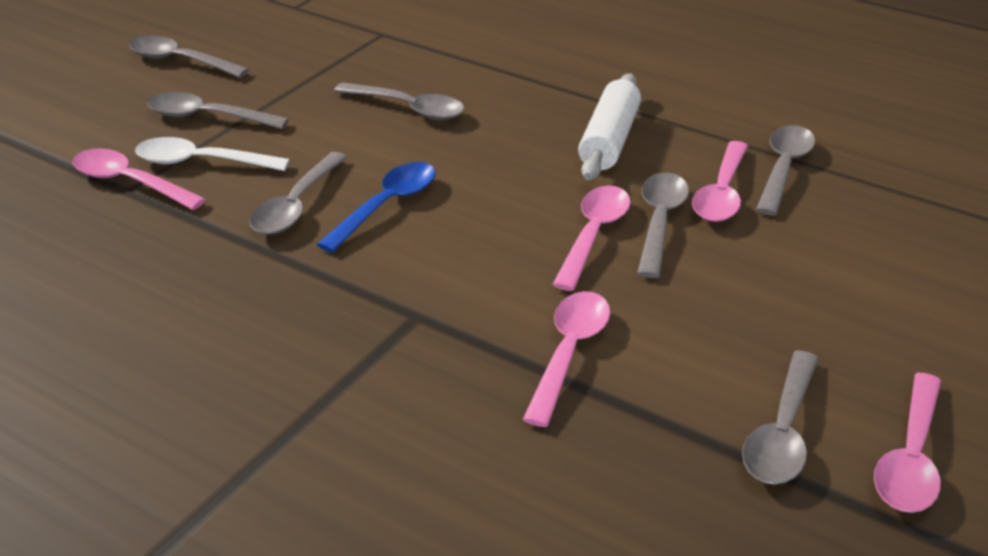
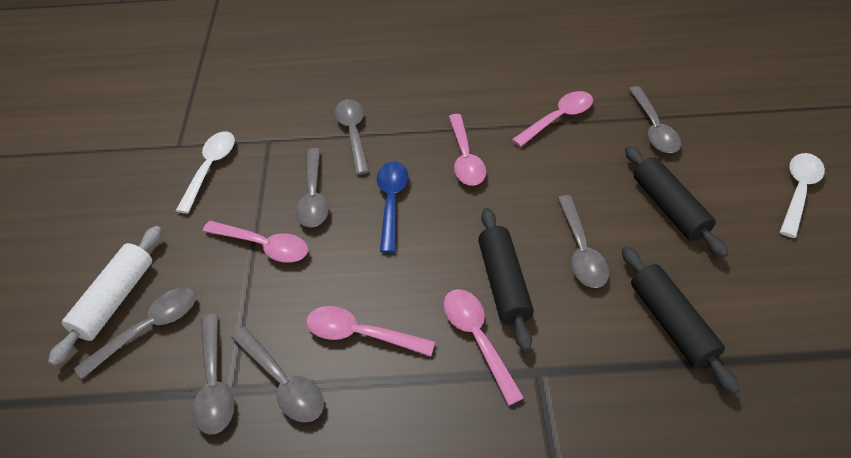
black rolling pin: none = 0 -> [478,208,534,351] [622,246,740,394] [625,146,728,258] = 3
white spoon: [135,137,290,171] = 1 -> [176,132,235,214] [780,153,825,238] = 2

